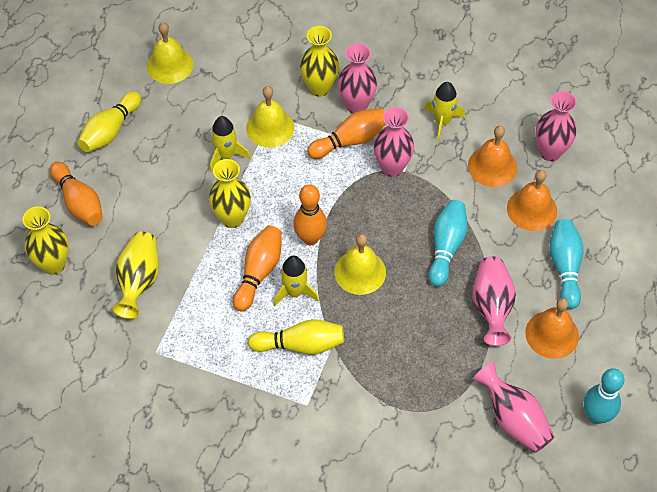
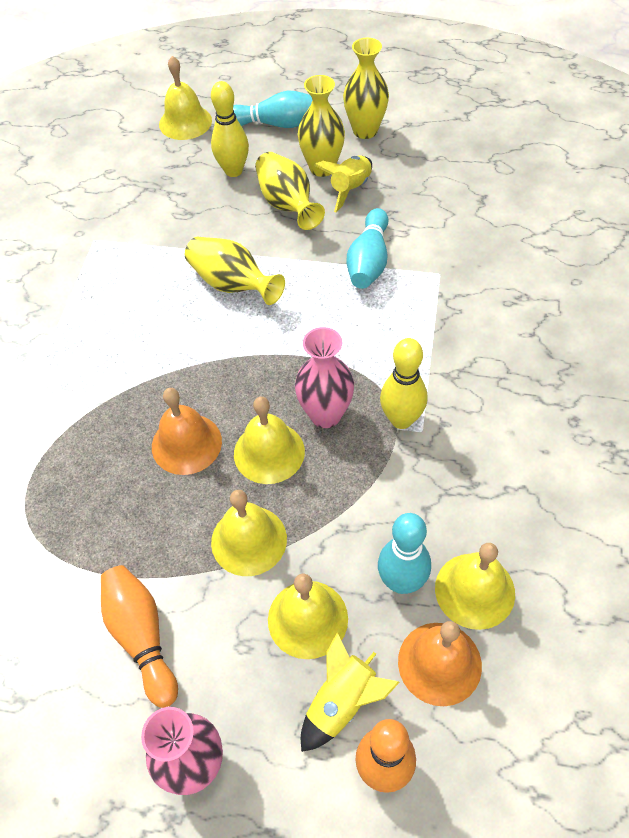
orange bell: [468,126,517,187] [507,170,557,231] [525,298,579,359] = 3 -> [152,388,222,475] [398,621,482,706] = 2
orange bowling pin: [50,162,103,226] [233,225,282,312] [293,184,327,245] [307,108,386,159] = 4 -> [101,565,178,708] [356,719,416,793] = 2
pink vase: [338,43,377,113] [373,107,414,177] [472,256,516,346] [473,362,554,453] [535,91,577,161] = 5 -> [141,707,223,795] [295,327,354,428] = 2
yellow bell: [147,22,193,84] [246,86,294,147] [334,234,386,295] = 3 -> [159,56,212,140] [211,490,287,576] [234,397,305,484] [268,574,348,659] [435,543,515,630] = 5
yellow rocket: [210,116,250,172] [273,256,319,306] [424,82,465,141] = 3 -> [301,633,400,752] [314,155,372,212] = 2

